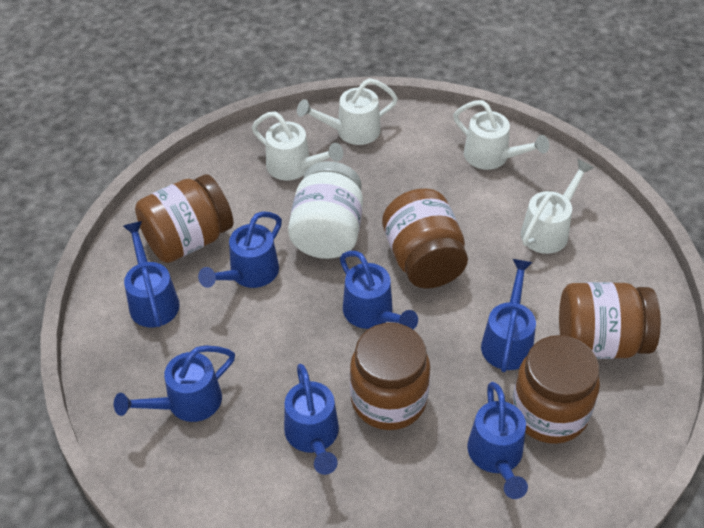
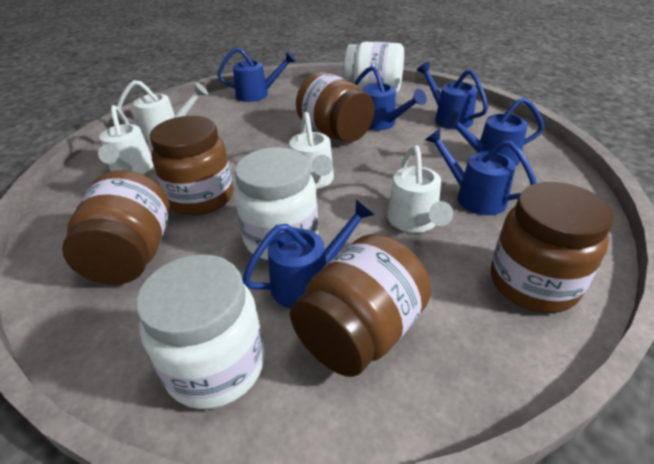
blue watering can: [114,345,235,422] [123,221,180,327] [198,211,282,288] [284,364,339,475] [340,251,418,329] [467,382,528,499] [481,259,536,372] = 7 -> [217,47,297,102] [242,200,375,309] [354,66,427,130] [417,62,488,130] [425,128,537,215] [444,97,544,167] = 6
white jar: [288,161,363,259] = 1 -> [136,254,265,409] [234,147,318,260] [343,42,404,94] = 3

